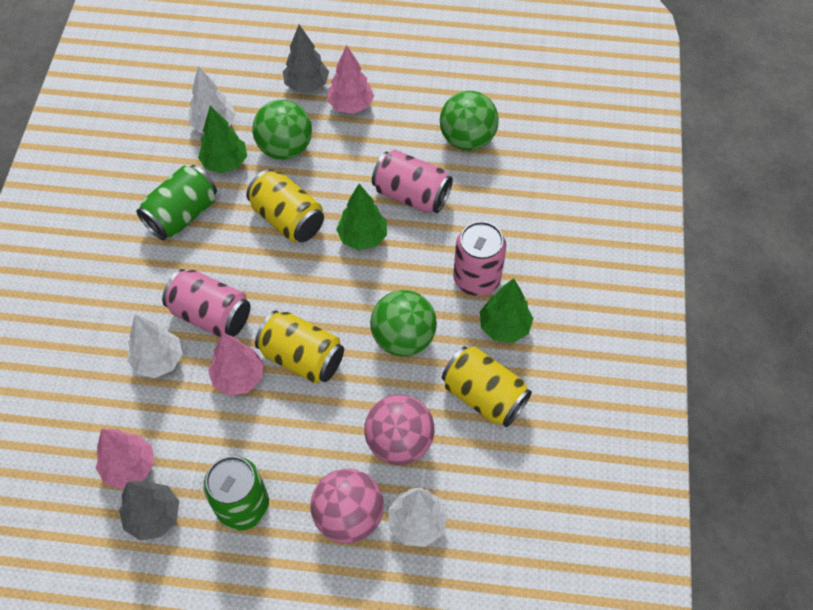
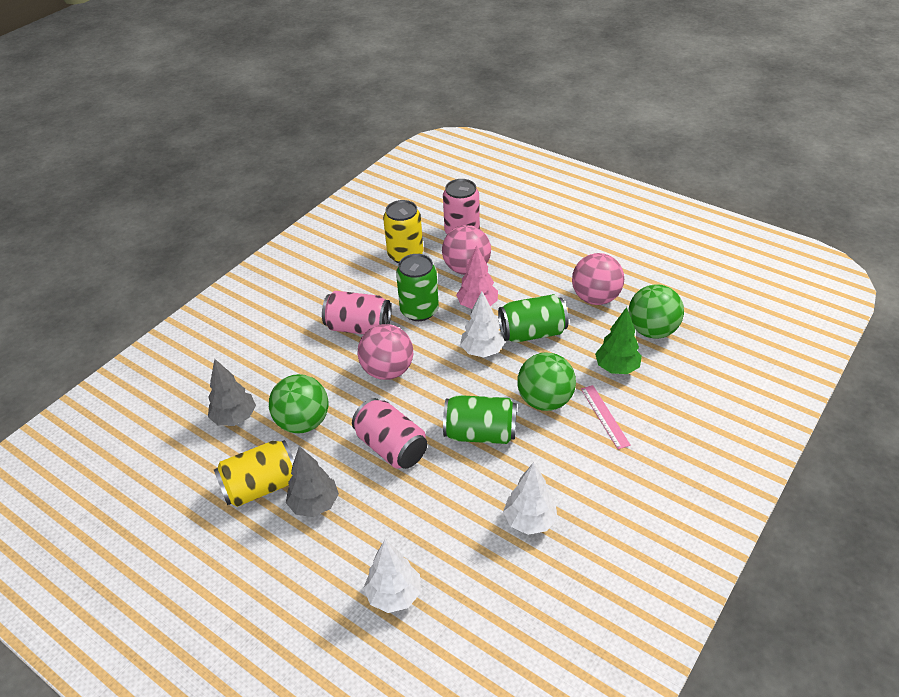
green can: [136,165,217,240] [203,456,269,531] = 2 -> [396,254,439,321] [443,395,517,444] [498,294,569,343] = 3
green tree: [198,105,247,173] [336,184,387,250] [480,278,533,343] = 3 -> [595,307,642,374] = 1
pink ball: [310,469,384,543] [364,394,435,465] = 2 -> [357,324,413,380] [442,225,491,275] [572,253,624,305] = 3
pink ruler: none = 0 -> [581,385,631,449] = 1
pink tree: [95,429,154,489] [208,333,264,396] [327,45,374,114] = 3 -> [456,246,498,309] = 1
yellow can: [246,169,324,242] [255,310,344,383] [442,346,532,427] = 3 -> [214,440,294,507] [383,200,423,263] = 2

